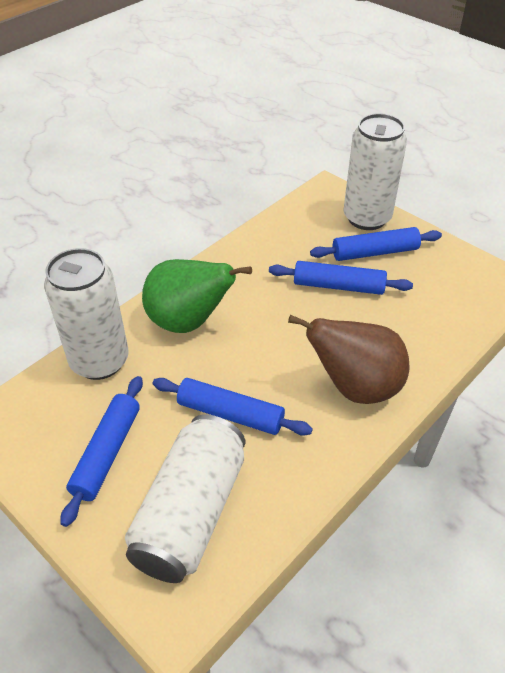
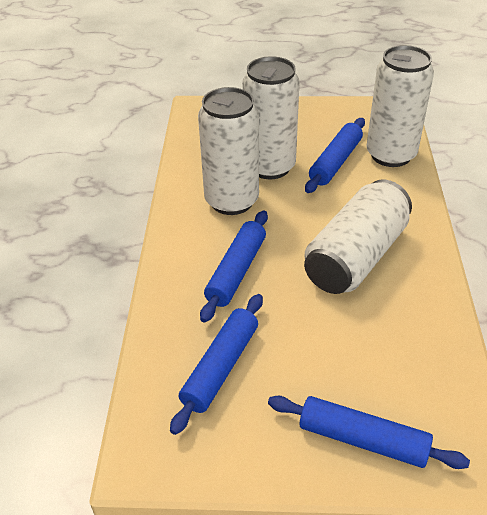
brown pear: [288,315,410,404] = 1 -> none = 0
green pear: [142,259,252,333] = 1 -> none = 0
white can: [44,248,129,380] [125,414,245,583] [343,113,407,230] = 3 -> [198,87,259,215] [242,56,300,179] [304,179,412,294] [367,45,434,167] = 4

